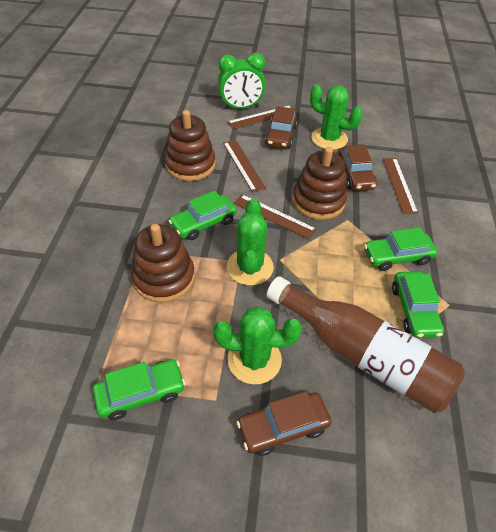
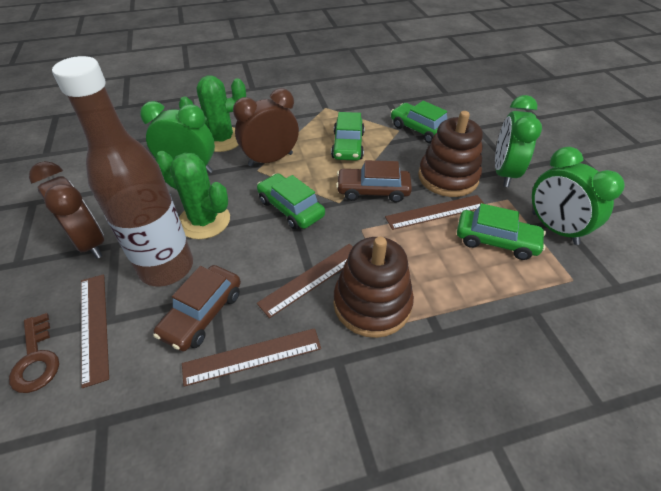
brown car: [237,391,331,456] [265,106,297,149] [338,144,377,191] = 3 -> [153,265,241,351] [336,160,412,203] = 2
brown clock: none = 0 -> [29,161,104,259] [233,88,299,167] = 2
brown key: none = 0 -> [9,313,59,393] = 1
brown stacking toy: [131,224,195,303] [164,110,215,181] [292,147,347,220] = 3 -> [333,237,414,338] [418,111,483,197] = 2
green cactus: [214,306,302,384] [227,199,274,286] [310,85,363,150] = 3 -> [155,151,230,239] [179,75,246,152] = 2
green clock: [217,53,266,109] = 1 -> [140,101,215,174] [495,95,542,187] [532,147,625,245] = 3

